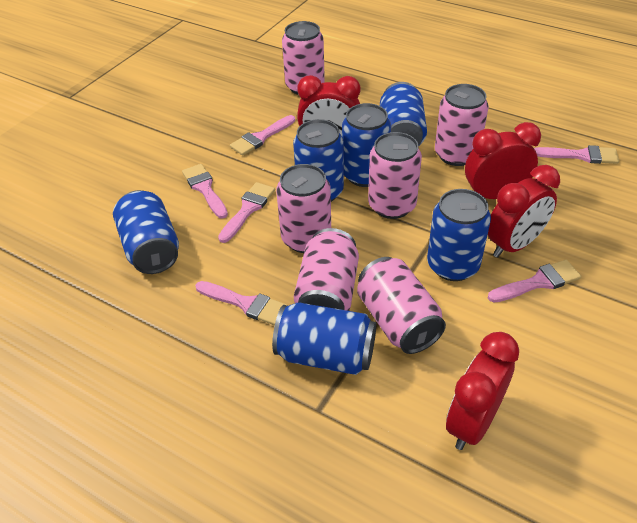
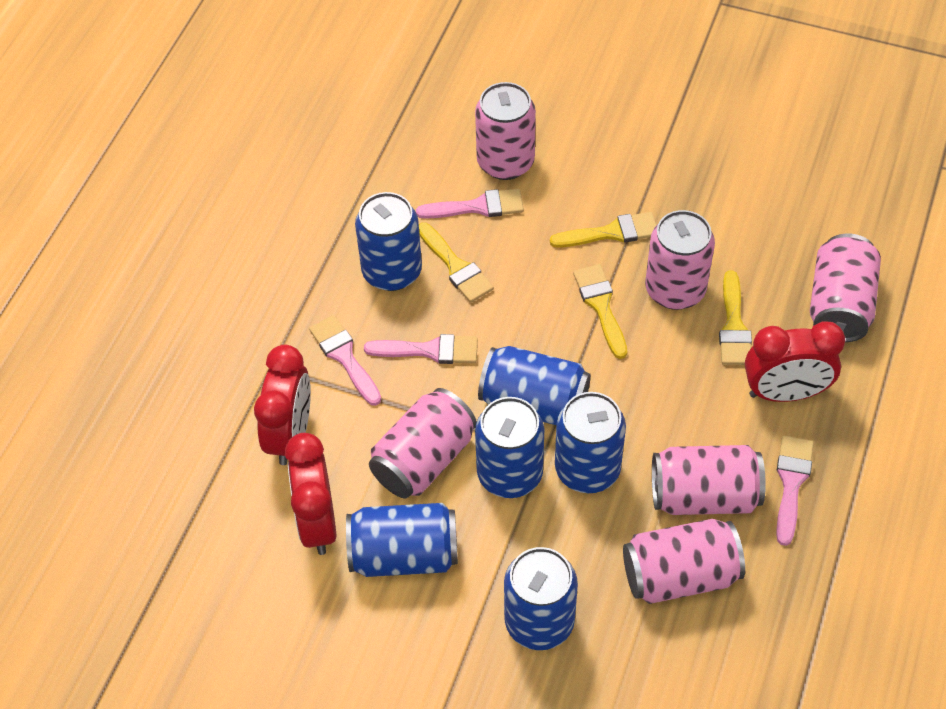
pink brush: [182,164,228,219] [195,281,288,326] [218,182,275,243] [230,115,295,156] [488,260,581,302] [534,145,619,164] = 6 -> [309,315,381,406] [364,334,478,364] [416,189,524,219] [776,436,814,546] = 4
red clock: [297,75,361,136] [446,332,519,450] [465,122,541,199] [488,165,560,258] = 4 -> [254,345,311,465] [285,433,337,555] [745,321,845,402] = 3
yellow brush: none = 0 -> [419,223,494,303] [550,212,656,248] [573,264,627,359] [719,271,752,365] = 4

